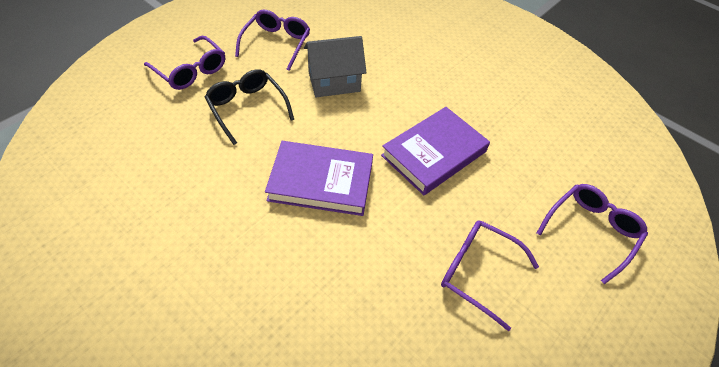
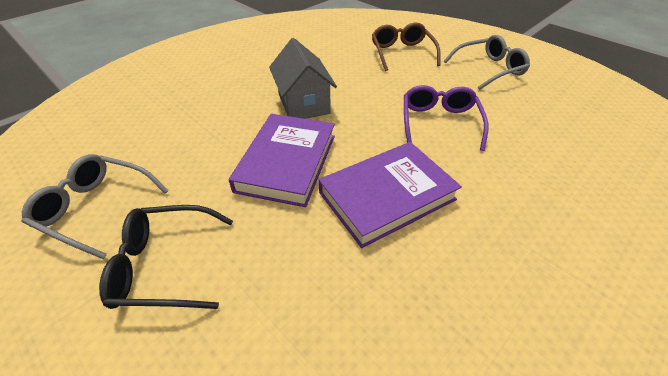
brown glasses: none = 0 -> [372,22,441,71] = 1
grey glasses: none = 0 -> [21,154,169,259] [444,35,530,90] = 2
purple glasses: [144,36,225,90] [235,9,310,71] [441,220,539,331] [537,184,648,284] = 4 -> [404,85,489,151] = 1

